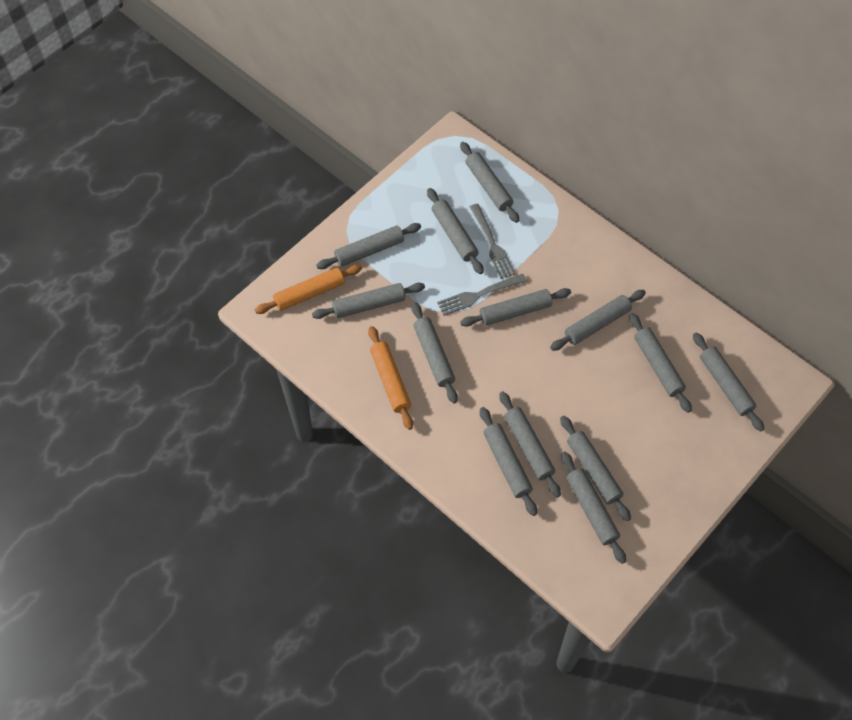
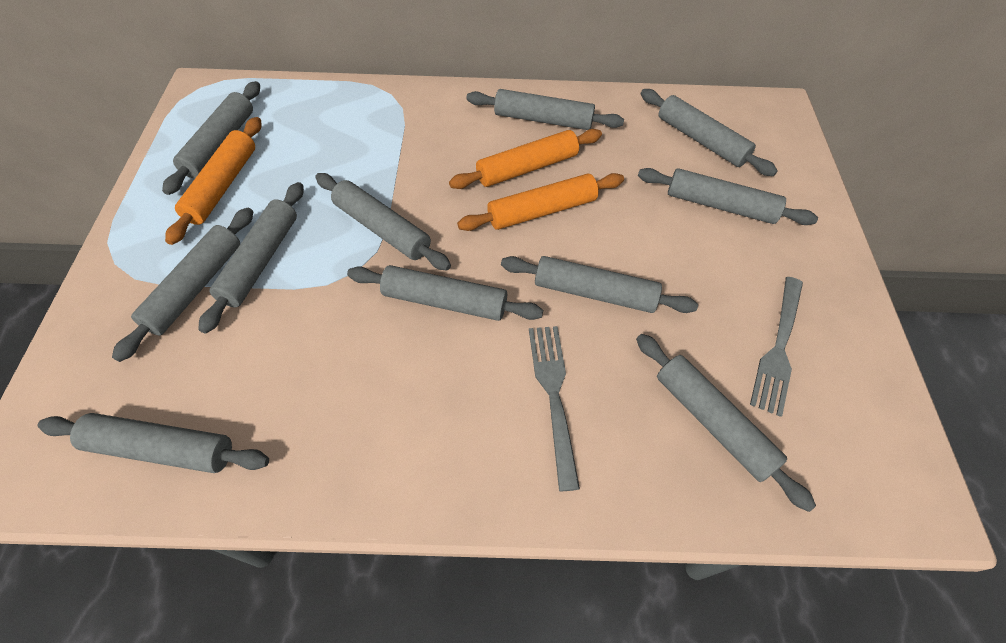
grey rolling pin: [312,283,425,319] [316,223,421,269] [411,302,458,403] [427,188,484,274] [460,142,519,223] [460,288,571,327] [480,407,537,516] [499,391,561,498] [550,290,646,351] [560,416,631,521] [561,452,626,564] [629,313,692,413] [693,332,764,432] = 13 -> [38,413,269,473] [112,208,253,362] [162,81,260,195] [198,182,304,334] [315,173,451,271] [347,265,543,321] [466,89,624,130] [501,256,698,313] [636,334,816,512] [638,168,818,225] [641,89,778,176] = 11
orange rolling pin: [255,264,362,314] [368,326,413,430] = 2 -> [165,117,261,245] [449,129,602,189] [457,173,624,231] = 3

